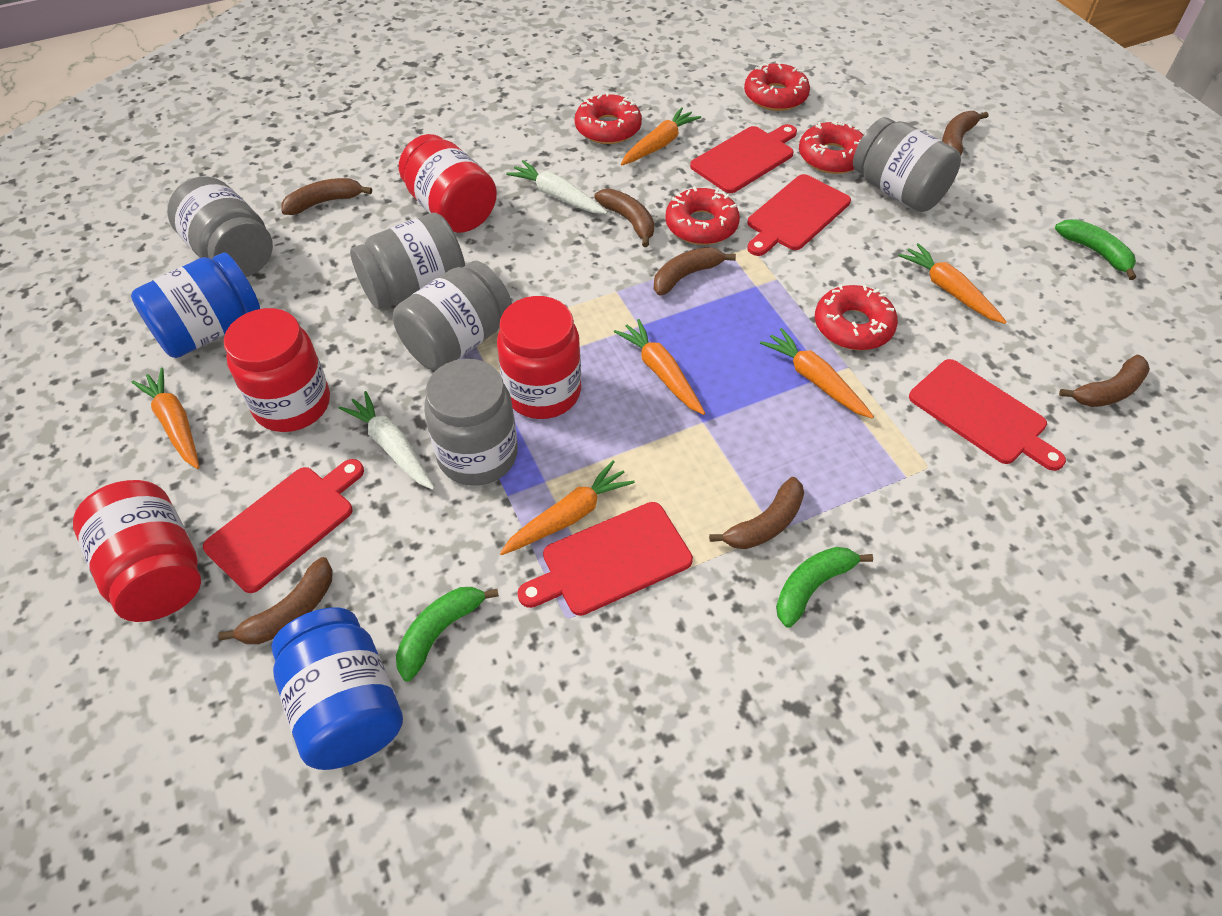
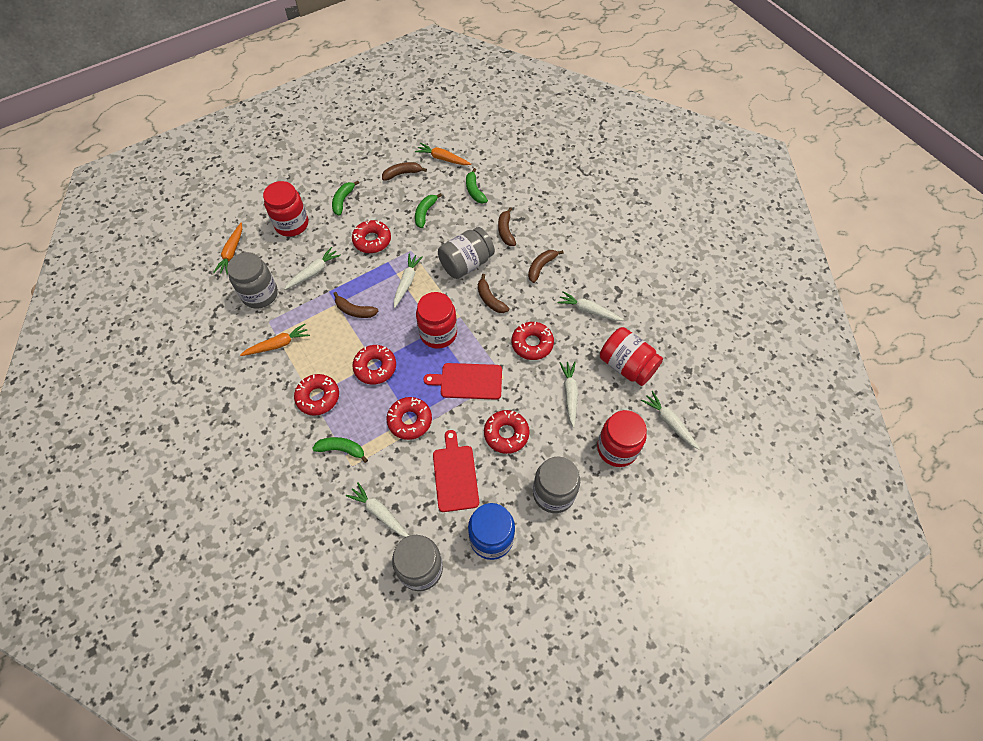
blue jar: [131,252,260,358] [271,608,403,770] = 2 -> [468,503,515,560] = 1
brown banana: [218,557,333,644] [281,178,372,215] [594,189,654,247] [654,247,736,295] [709,477,804,549] [942,111,988,156] [1059,355,1150,407] = 7 -> [333,292,379,318] [382,162,427,180] [478,274,509,313] [498,207,516,246] [528,250,563,283] = 5
green banana: [396,587,499,682] [776,547,873,627] [1055,219,1136,280] = 3 -> [312,437,368,463] [332,181,359,216] [415,193,442,228] [466,168,488,203] = 4
grey jar: [167,176,273,277] [350,213,465,309] [393,261,512,371] [424,359,518,486] [853,117,961,212] = 5 -> [227,252,278,309] [392,535,443,591] [438,227,495,279] [533,456,580,513] = 4
orange carrot: [131,368,199,469] [500,460,635,555] [614,319,705,415] [621,107,701,166] [760,328,874,419] [898,243,1007,324] = 6 -> [213,223,242,275] [240,324,310,356] [415,143,471,165] = 3
red cutting board: [203,459,364,593] [517,502,693,616] [690,124,797,193] [747,174,851,256] [909,359,1066,471] = 5 -> [423,363,502,400] [433,430,479,512] = 2
red donut: [575,92,642,144] [665,186,740,245] [744,61,810,111] [799,120,863,174] [815,284,898,350] = 5 -> [294,374,339,416] [352,220,391,253] [352,345,396,384] [387,397,432,440] [484,410,530,454] [512,322,554,360] = 6
white carrot: [339,391,435,490] [506,160,607,214] = 2 -> [284,247,341,290] [346,482,409,537] [394,254,423,308] [557,291,624,321] [559,362,578,428] [641,391,700,450] = 6

